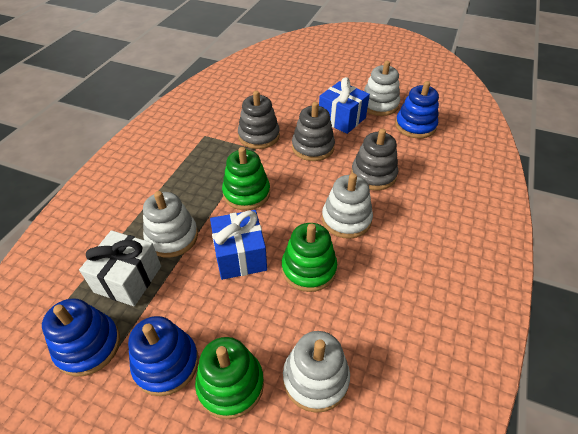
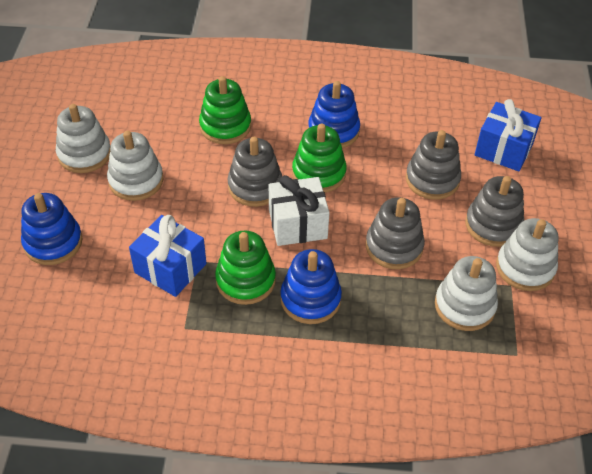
grey stacking toy: [238,91,280,149] [292,102,335,161] [351,129,398,190] = 3 -> [228,137,282,207] [366,197,425,269] [406,130,461,200] [465,176,524,247] = 4

